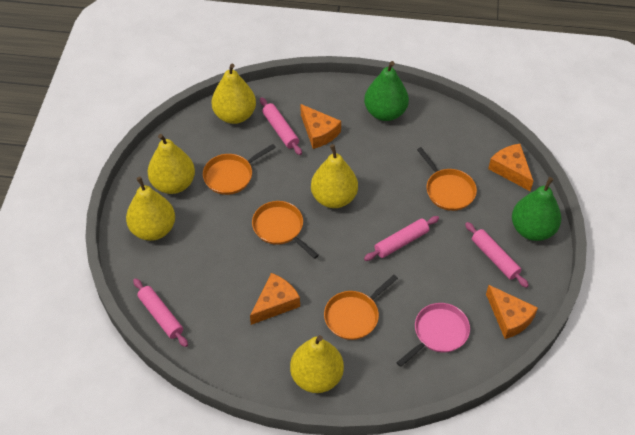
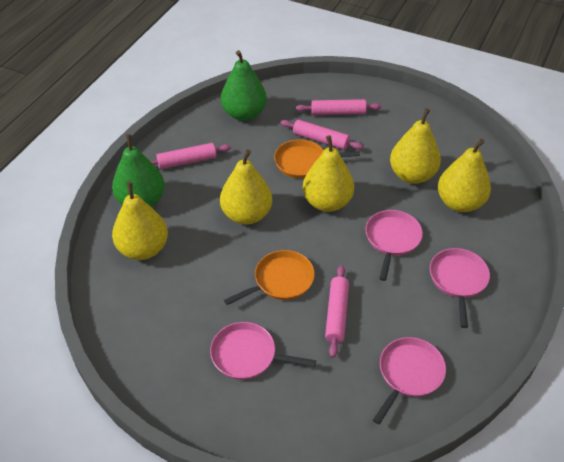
orange cheese: [250,273,300,325] [300,104,341,149] [486,285,538,339] [488,144,533,191] = 4 -> none = 0
orange pan: [203,144,276,195] [252,201,319,259] [324,275,398,340] [417,147,477,211] = 4 -> [224,250,315,305] [274,139,360,178] = 2
pink pan: [396,303,470,367] = 1 -> [210,322,316,380] [365,210,423,281] [373,337,446,424] [430,248,490,328] = 4

